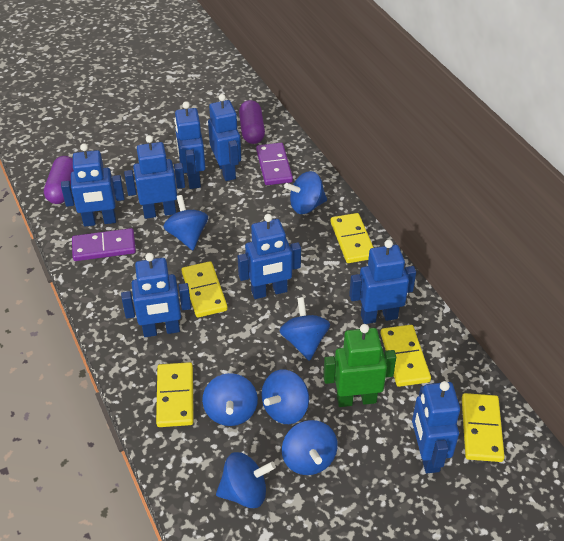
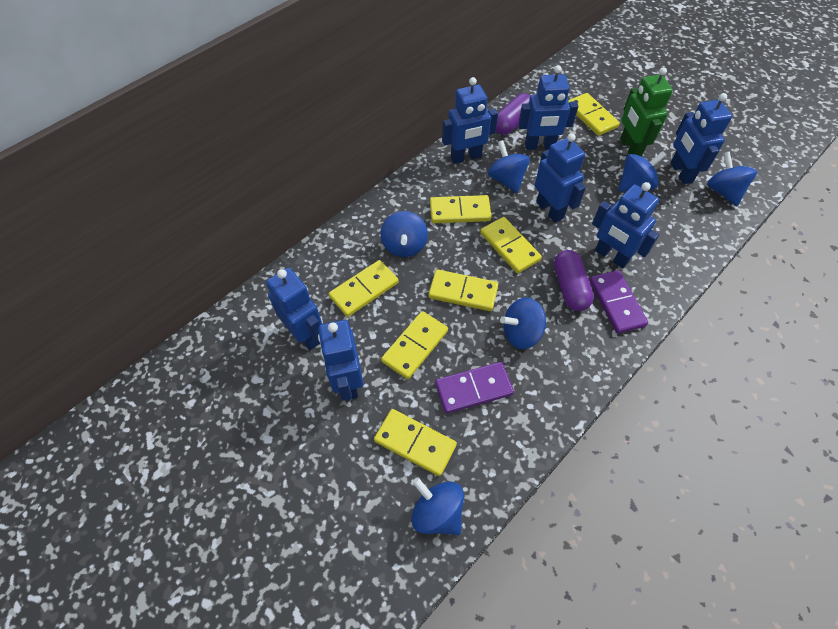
blue robot: [61,143,125,227] [121,253,191,337] [124,135,185,219] [174,101,206,189] [208,94,241,181] [238,214,301,299] [349,240,416,324] [412,381,460,473] = 8 -> [266,268,322,350] [318,320,364,401] [442,77,498,164] [518,65,578,150] [535,133,586,223] [592,182,659,268] [670,93,732,184] = 7
blue spinning top: [163,195,208,250] [202,373,258,426] [216,452,276,508] [261,370,309,424] [280,297,330,361] [282,420,338,475] [284,171,327,214] = 7 -> [381,211,428,257] [411,477,464,535] [488,140,530,193] [500,297,546,349] [618,151,666,192] [707,151,757,206] = 6
yellow domino: [156,362,194,427] [182,261,228,318] [331,213,374,263] [380,325,431,387] [462,393,505,462] = 5 -> [329,260,399,317] [374,409,457,476] [381,311,448,379] [428,270,498,311] [430,195,492,223] [480,217,542,273] [568,93,620,136] = 7

